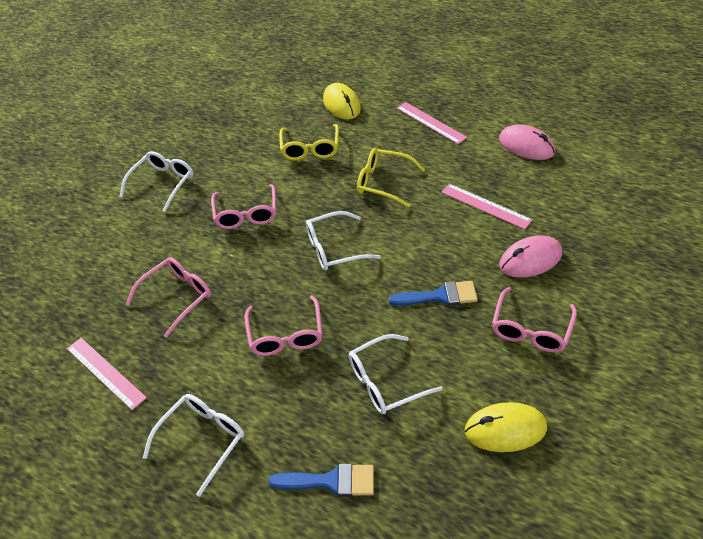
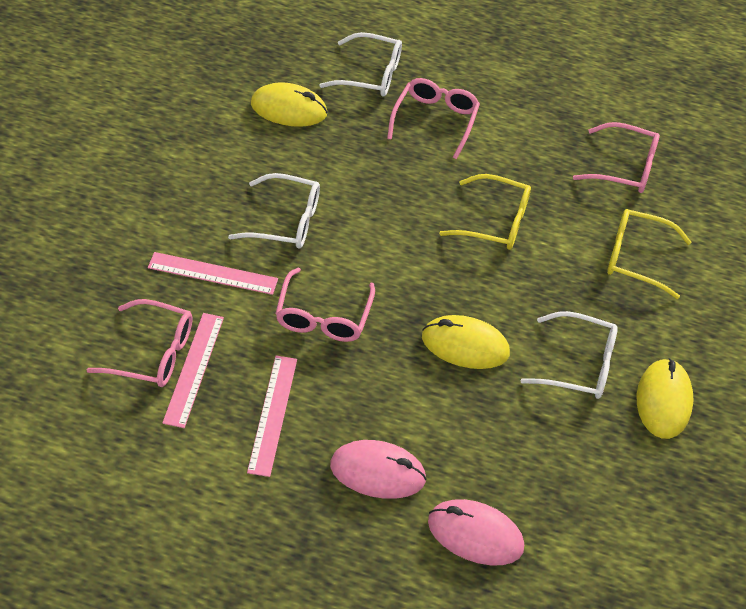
blue brush: [269,464,374,497] [389,281,478,306] = 2 -> none = 0
white glasses: [120,151,193,212] [143,394,244,497] [306,211,381,271] [349,334,443,414] = 4 -> [228,173,320,249] [320,32,402,96] [520,311,618,399] = 3
yellow mouse: [323,83,361,120] [465,402,547,452] = 2 -> [251,82,328,127] [422,315,510,369] [637,358,694,439] = 3

